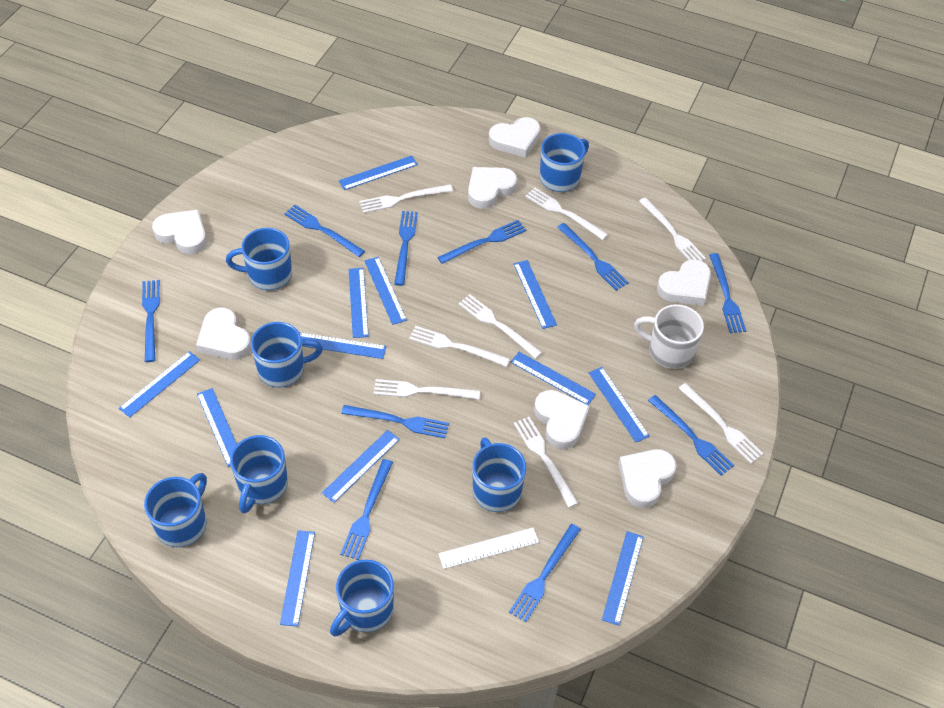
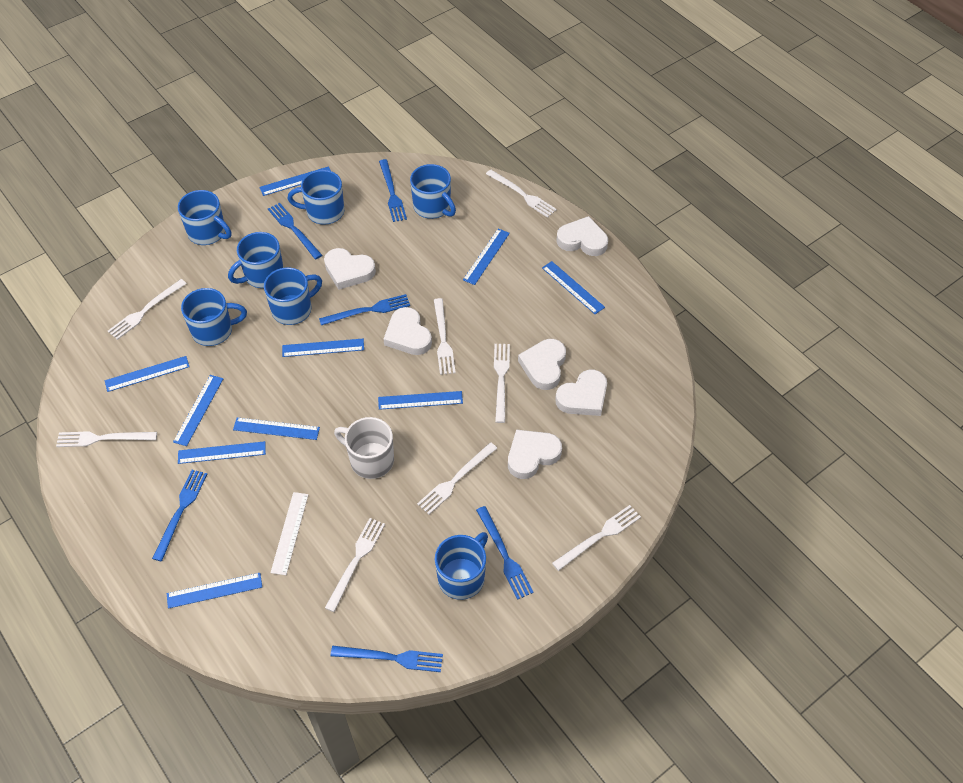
blue fork: [142,280,160,362] [284,205,365,257] [340,459,393,560] [341,405,449,438] [394,211,418,286] [437,220,527,264] [509,524,581,622] [557,223,629,291] [648,395,734,476] [709,253,746,333] = 10 -> [152,470,207,561] [268,203,322,259] [319,294,410,325] [331,646,443,672] [379,159,407,222] [476,506,534,600] = 6
blue ruler: [119,351,200,418] [197,388,237,467] [280,530,315,627] [299,332,386,359] [322,430,400,503] [339,155,418,190] [349,268,369,338] [365,257,407,325] [511,352,596,405] [514,260,557,329] [589,367,650,442] [602,531,644,626] = 12 -> [105,356,190,392] [167,573,262,609] [173,375,223,446] [178,441,266,464] [233,417,320,440] [259,166,331,196] [282,339,364,357] [378,391,463,410] [463,229,510,285] [542,261,605,314] = 10
white heart: [152,210,207,254] [196,308,251,360] [468,167,517,209] [489,117,541,158] [534,390,590,449] [618,449,677,508] [657,259,711,306] = 7 -> [324,248,376,290] [384,307,432,355] [508,430,562,479] [518,339,566,390] [555,370,607,416] [556,216,608,256] = 6

